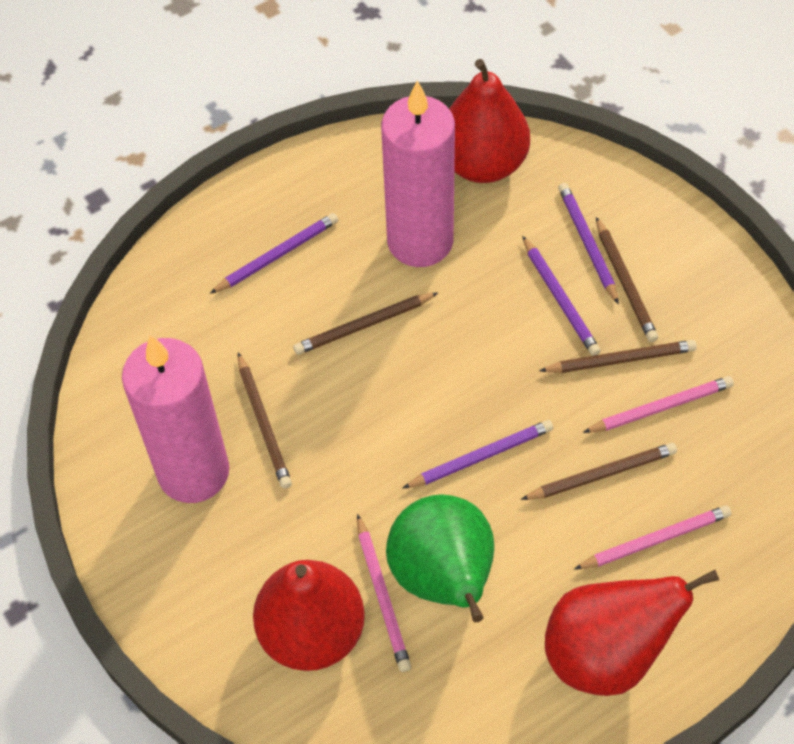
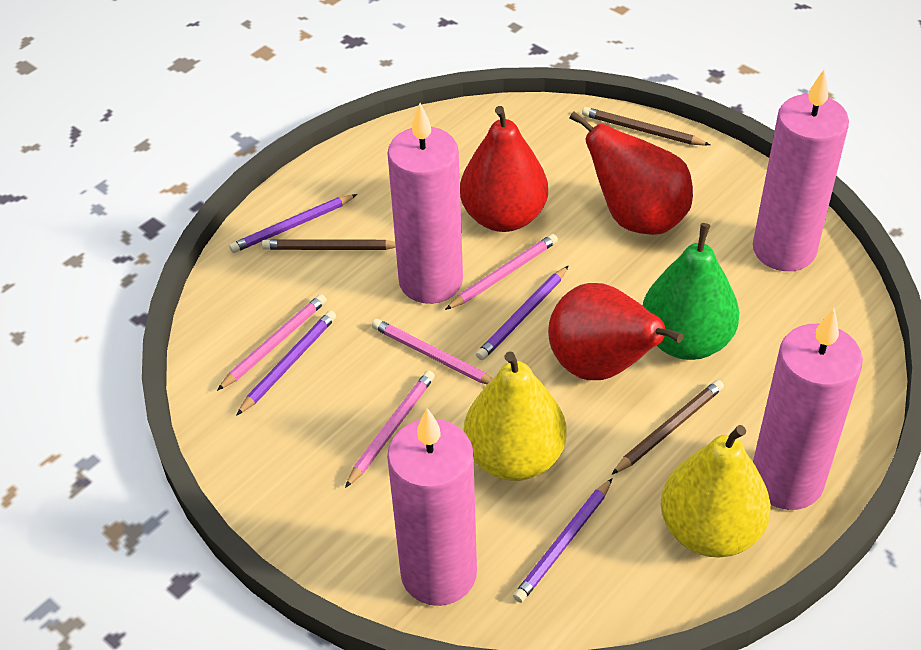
brown pencil: [238,352,292,489] [293,292,438,355] [521,443,677,500] [539,340,697,373] [596,217,658,342] = 5 -> [262,239,396,250] [582,107,710,145] [611,380,724,475] = 3
pink candle: [122,335,229,503] [381,81,455,267] = 2 -> [387,103,463,304] [387,408,477,606] [753,70,849,271] [753,308,863,510] = 4
pink pencil: [357,514,411,672] [574,505,731,569] [583,376,734,433] = 3 -> [217,294,327,391] [345,370,435,488] [372,319,492,384] [445,234,558,310] = 4
yellow pear: none = 0 -> [464,351,567,481] [661,425,771,557] = 2

